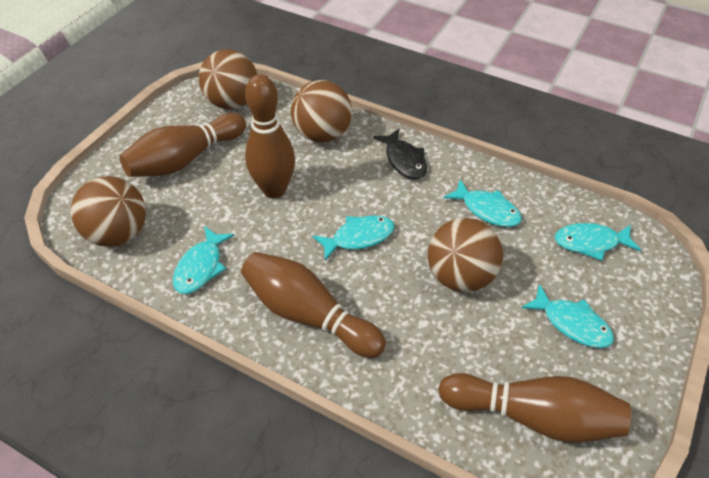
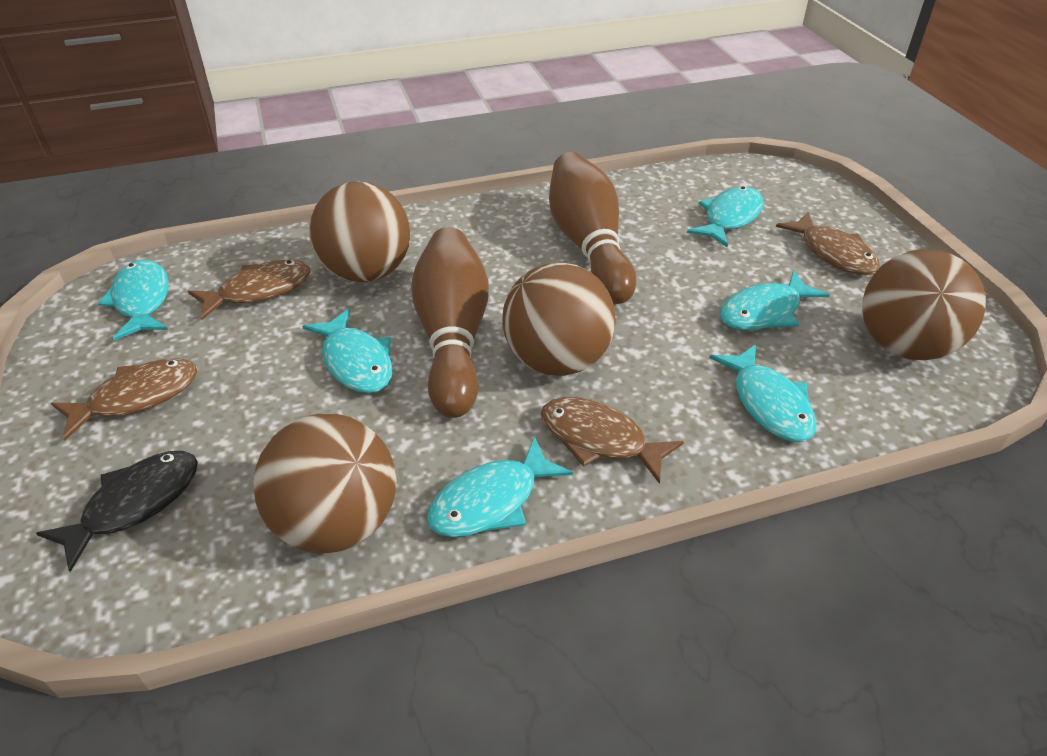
brown bowling pin: [119,113,246,177] [241,252,386,358] [245,74,295,198] [438,373,631,443] = 4 -> [411,227,489,418] [549,152,636,304] = 2
brown fish: none = 0 -> [51,358,197,441] [188,260,311,320] [541,397,684,484] [776,212,880,275] = 4
turquoise fish: [173,226,234,294] [313,215,395,261] [443,179,522,227] [521,284,614,348] [555,223,641,261] = 5 -> [98,260,169,341] [302,309,392,393] [427,437,573,537] [687,186,764,247] [709,344,817,442] [720,270,830,330] = 6

